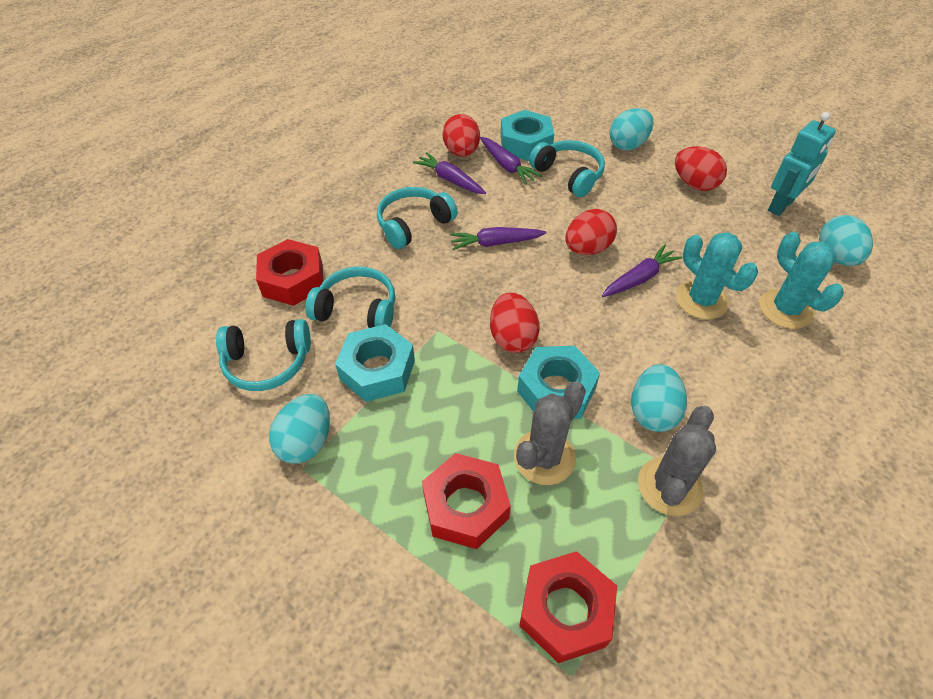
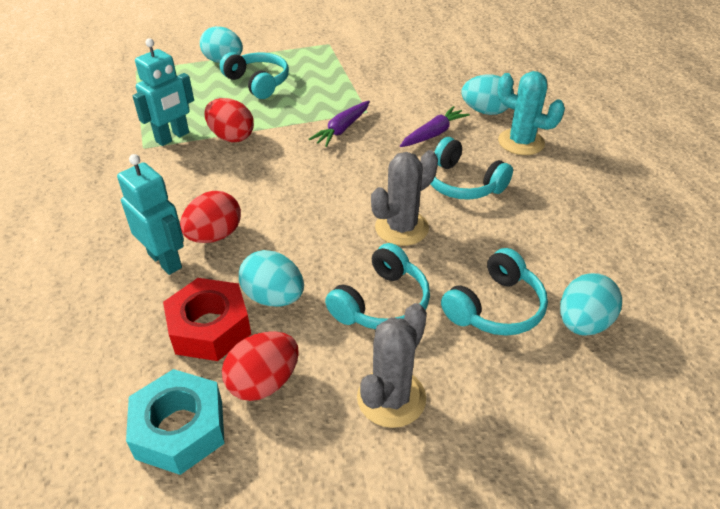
purple carrot: [413,152,486,194] [450,227,547,250] [480,137,542,185] [602,244,683,297] = 4 -> [309,101,370,147] [400,106,470,147] = 2
red egg: [442,114,480,157] [490,292,539,353] [566,209,617,255] [675,146,727,191] = 4 -> [180,191,241,243] [205,98,254,142] [222,331,299,401] = 3
red nut: [256,239,323,306] [422,453,511,549] [519,551,617,663] = 3 -> [163,278,251,361] = 1
turquoise cactus: [676,232,758,319] [760,232,844,329] = 2 -> [497,71,565,155] = 1
turquoise nut: [335,324,415,402] [501,110,554,161] [517,346,600,419] = 3 -> [126,369,225,475] = 1
turquoise robot: [768,112,836,216] = 1 -> [117,154,184,275] [132,38,194,146] = 2

